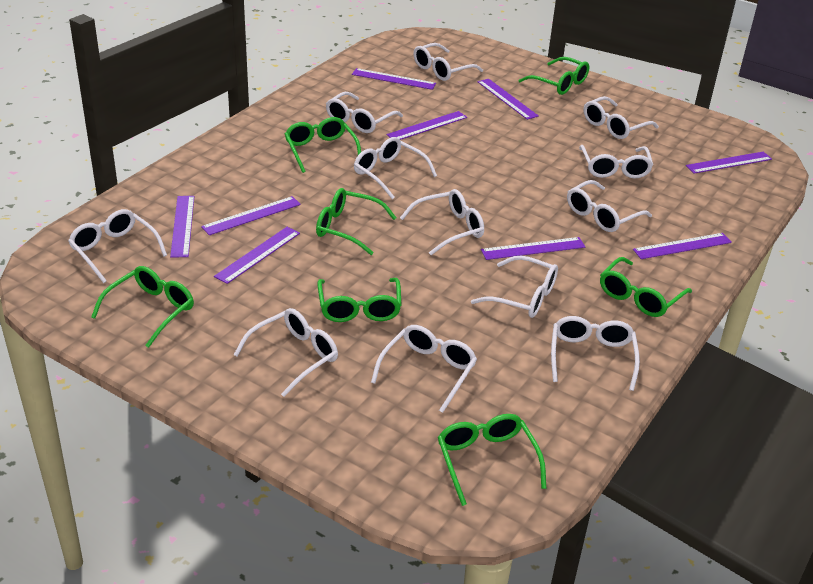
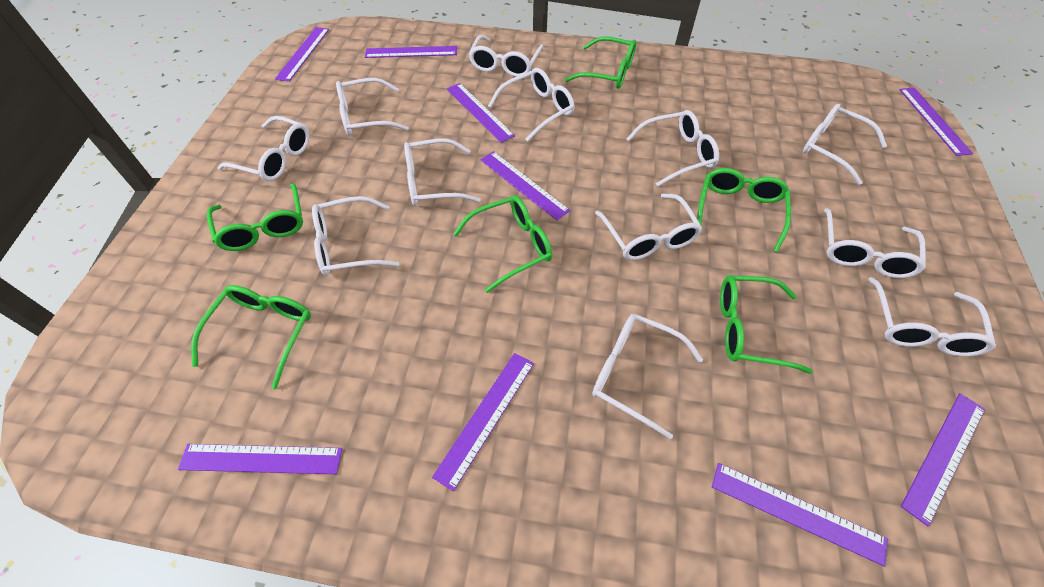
green glasses: [91,266,194,348] [285,117,361,173] [316,188,397,255] [317,278,402,322] [438,414,546,506] [519,57,589,95] [600,257,692,317] = 7 -> [191,285,311,389] [207,183,303,251] [453,196,552,293] [565,36,636,89] [697,168,791,252] [720,275,813,374] = 6

